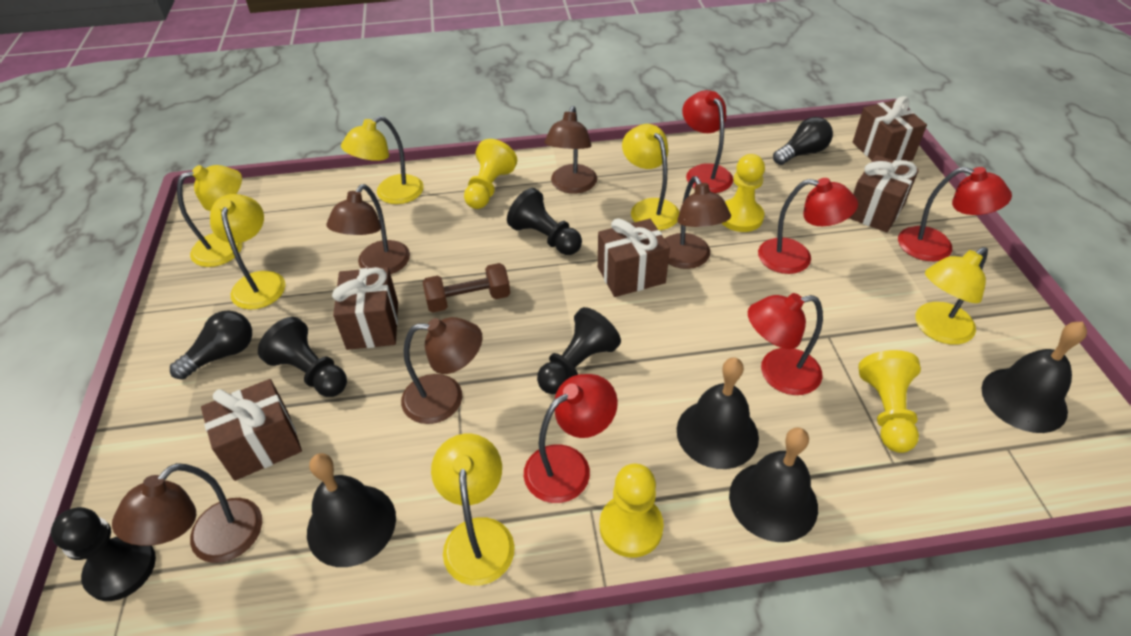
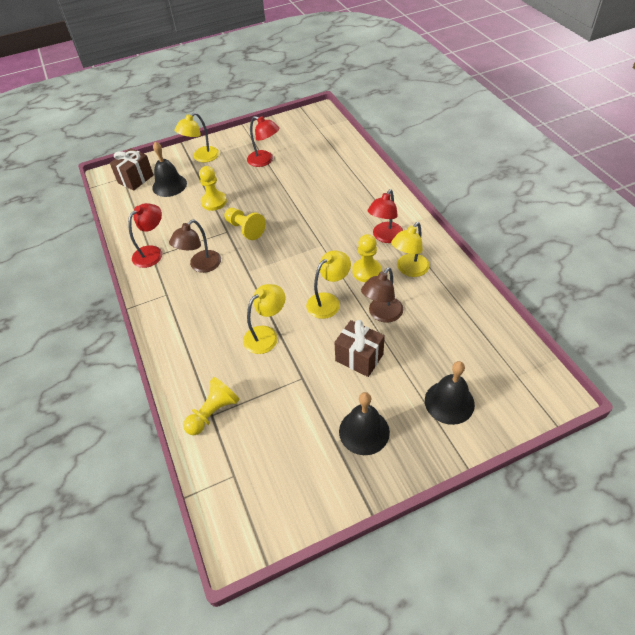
black bell: [307,453,396,567] [677,357,759,469] [729,428,818,542] [981,322,1087,433] = 4 -> [152,141,187,197] [339,392,390,455] [425,361,475,425] = 3
black light bulb: [170,310,252,380] [773,117,833,165] = 2 -> none = 0
black pawn: [51,507,156,601] [258,317,347,397] [507,188,582,255] [537,307,621,394] = 4 -> none = 0
brown dumbbell: [422,263,510,312] = 1 -> none = 0
brown gift: [201,379,302,481] [332,267,398,350] [598,218,670,297] [849,155,919,233] [853,96,927,161] = 5 -> [110,148,154,191] [334,320,385,377] = 2
brown lamp: [112,463,262,563] [326,184,410,274] [401,317,483,424] [544,106,597,194] [665,176,731,269] = 5 -> [169,219,221,273] [361,267,403,323] = 2
red lamp: [524,374,618,503] [682,90,733,193] [748,293,823,395] [758,178,858,274] [898,167,1012,261] = 5 -> [128,203,162,268] [247,116,279,167] [368,189,403,243] = 3
yellow lamp: [177,165,243,267] [210,194,285,310] [341,116,424,204] [431,434,515,585] [622,124,679,230] [915,247,988,345] = 6 -> [174,112,219,162] [243,284,285,354] [306,251,351,319] [391,222,430,277] = 4

